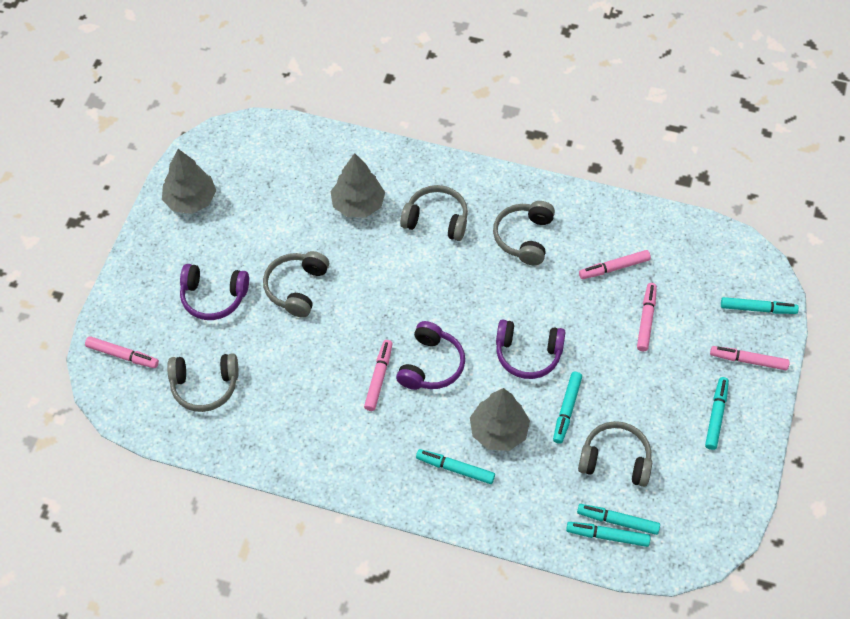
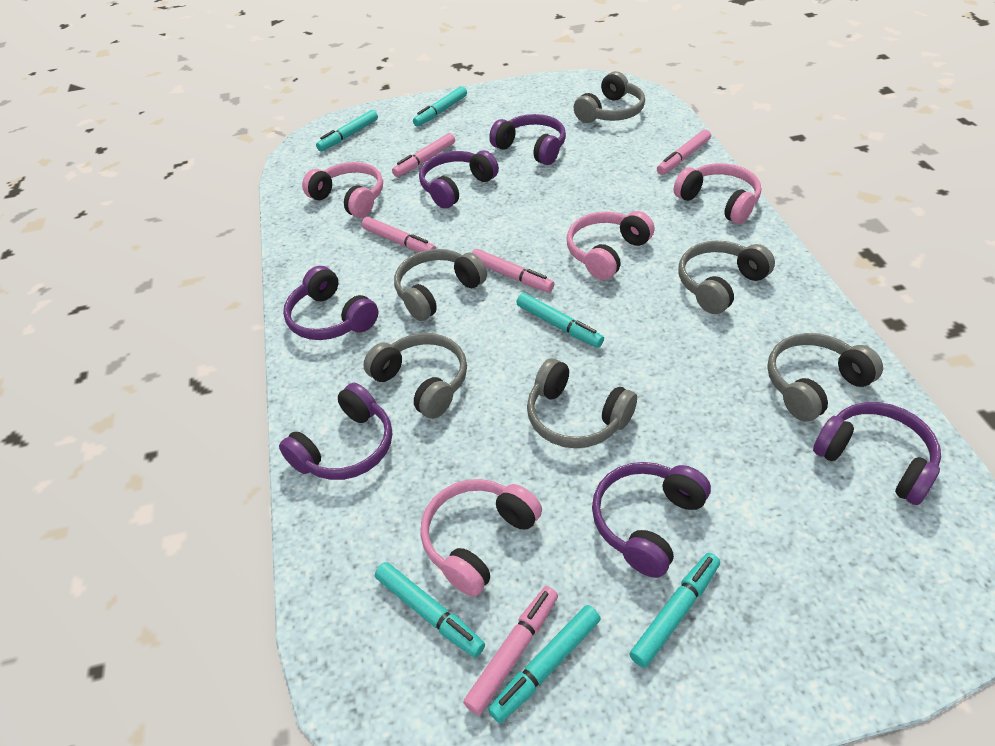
grey headphones: [167,353,238,412] [263,251,329,317] [400,185,468,241] [493,201,555,265] [578,421,652,487] = 5 -> [363,333,467,419] [394,249,487,321] [527,358,637,448] [574,71,645,123] [679,241,775,314] [767,333,883,422] = 6
grey tree: [162,149,216,214] [330,153,385,217] [470,388,530,451] = 3 -> none = 0
pink headphones: none = 0 -> [302,162,383,218] [421,479,542,597] [567,211,654,280] [674,163,761,224] = 4
purple headphones: [180,264,249,320] [396,321,465,390] [496,319,566,379] = 3 -> [279,383,392,480] [283,266,379,340] [419,150,499,209] [489,114,566,165] [592,462,711,578] [813,402,941,505] = 6

